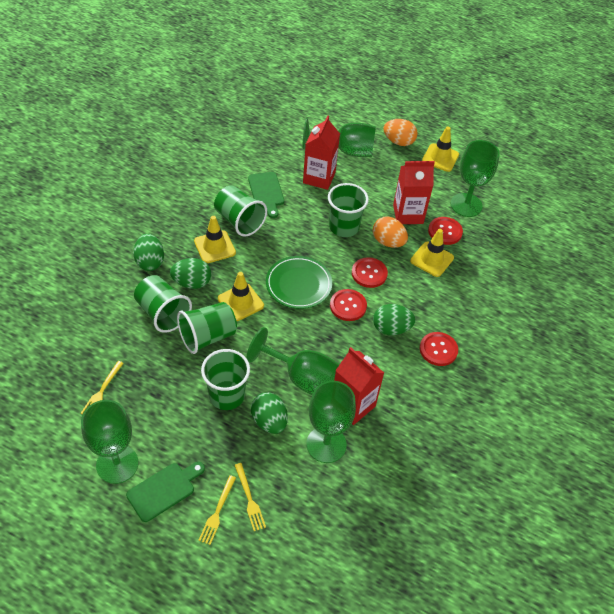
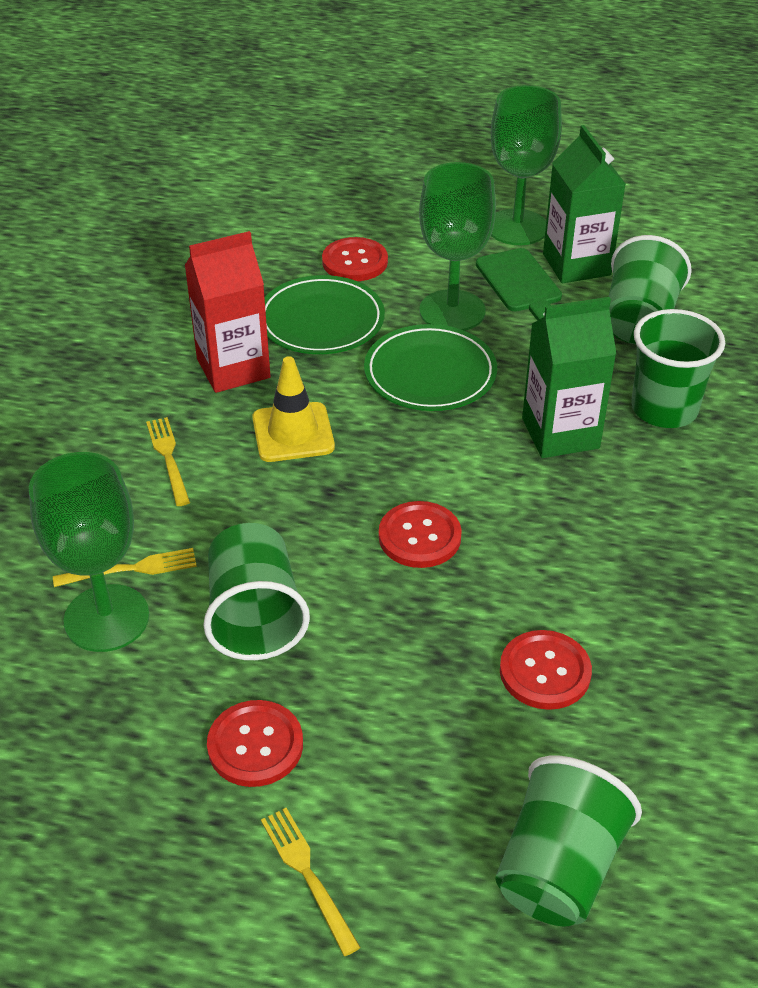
green carton: none = 0 -> [522,297,616,458] [543,125,625,283] = 2
green cup: [134,275,192,333] [177,302,237,354] [201,349,250,410] [214,185,267,237] [328,183,369,237] = 5 -> [203,523,310,660] [496,756,642,926] [608,235,692,344] [631,309,725,428] = 4
green cutting board: [126,462,205,522] [248,172,284,218] = 2 -> [476,248,562,321] = 1
green egg: [133,234,164,271] [170,258,211,289] [251,392,288,434] [373,304,415,335] = 4 -> none = 0
green goblet: [81,400,139,484] [247,327,340,395] [303,118,376,157] [306,381,356,463] [451,140,500,217] = 5 -> [29,452,149,652] [419,162,496,331] [491,85,562,245] = 3
green plate: [266,256,332,309] = 1 -> [264,275,385,354] [364,324,497,411] = 2
orange egg: [373,216,408,248] [383,119,418,146] = 2 -> none = 0
red carton: [303,115,340,190] [334,347,384,425] [393,161,435,224] = 3 -> [185,231,271,393] = 1
yellow traffic cone: [194,216,236,263] [218,272,264,321] [410,229,454,277] [422,126,459,172] = 4 -> [252,356,335,462] = 1

